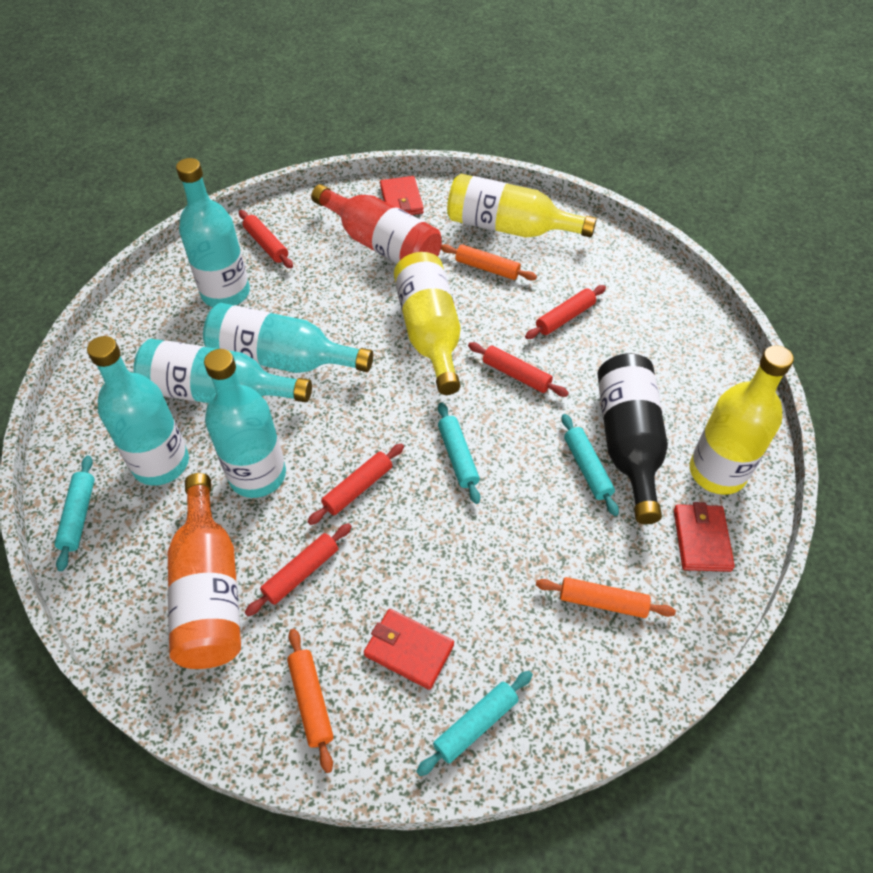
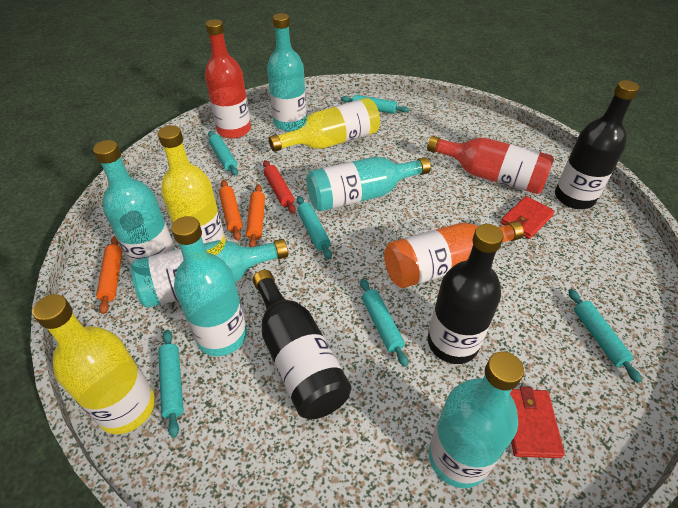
black bottle: [597,353,668,524] = 1 -> [252,270,351,419] [428,224,504,364] [555,80,639,209] = 3
red bottle: [311,184,442,264] = 1 -> [205,19,251,139] [427,136,554,194] = 2
red rolling pin: [239,210,293,268] [245,523,352,616] [307,443,404,525] [468,342,569,397] [525,285,606,339] = 5 -> [263,160,296,213] = 1
red wallet: [364,609,454,690] [380,176,424,215] [674,502,735,572] = 3 -> [501,196,555,239] [510,387,565,458] = 2
turquoise bottle: [87,336,189,485] [133,339,312,403] [176,158,250,307] [203,303,373,373] [204,349,286,498] = 5 -> [93,140,175,266] [131,239,288,308] [171,216,247,356] [267,13,307,131] [306,156,431,211] [429,352,524,488] = 6
turquoise rolling pin: [54,456,95,571] [416,671,533,776] [438,403,480,504] [561,414,619,516] = 4 -> [158,330,184,438] [208,131,238,176] [297,196,332,259] [341,95,409,114] [360,279,408,367] [568,289,642,383] = 6

